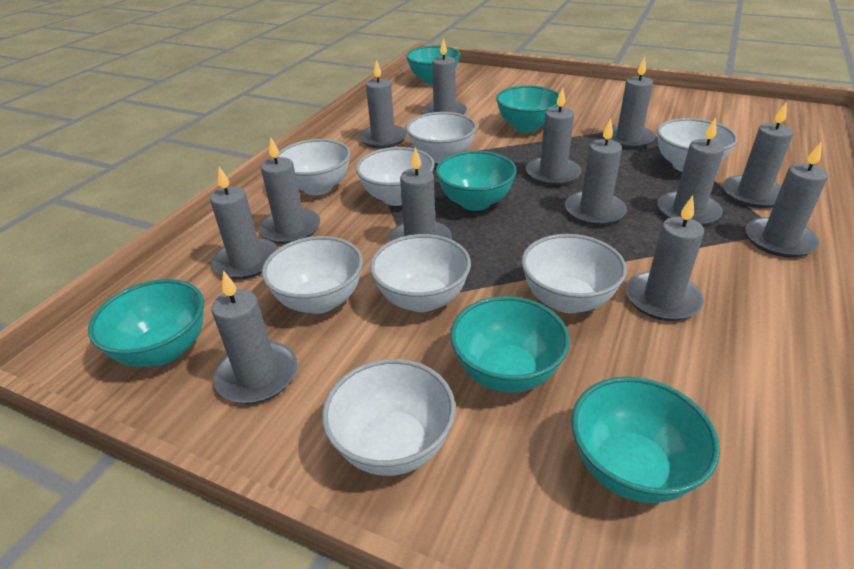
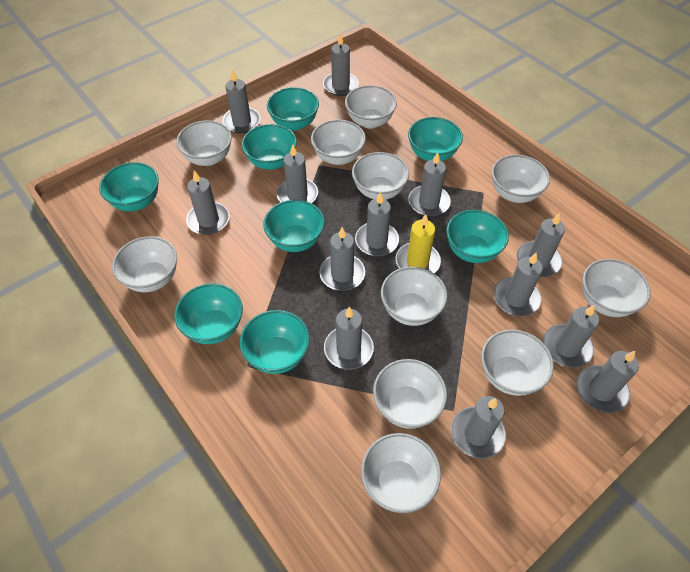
turquoise bowl: [88,279,204,367] [406,45,460,84] [436,151,517,211] [450,296,570,392] [496,85,559,133] [571,377,720,503] = 6 -> [99,162,159,211] [174,283,243,344] [240,310,310,374] [242,124,297,170] [263,200,325,252] [267,87,319,131] [408,117,463,161] [446,210,509,263] = 8
white bowl: [262,236,363,314] [278,139,351,195] [322,359,455,476] [356,147,435,206] [370,234,471,312] [406,112,477,163] [521,234,627,313] [657,118,738,172] = 8 -> [112,236,177,292] [176,120,232,166] [311,120,366,165] [345,85,397,128] [352,152,409,200] [361,433,441,513] [373,359,447,429] [381,267,447,326] [481,330,554,396] [492,155,550,203] [583,259,651,317] = 11
yellow candle: none = 0 -> [396,214,441,273] = 1

